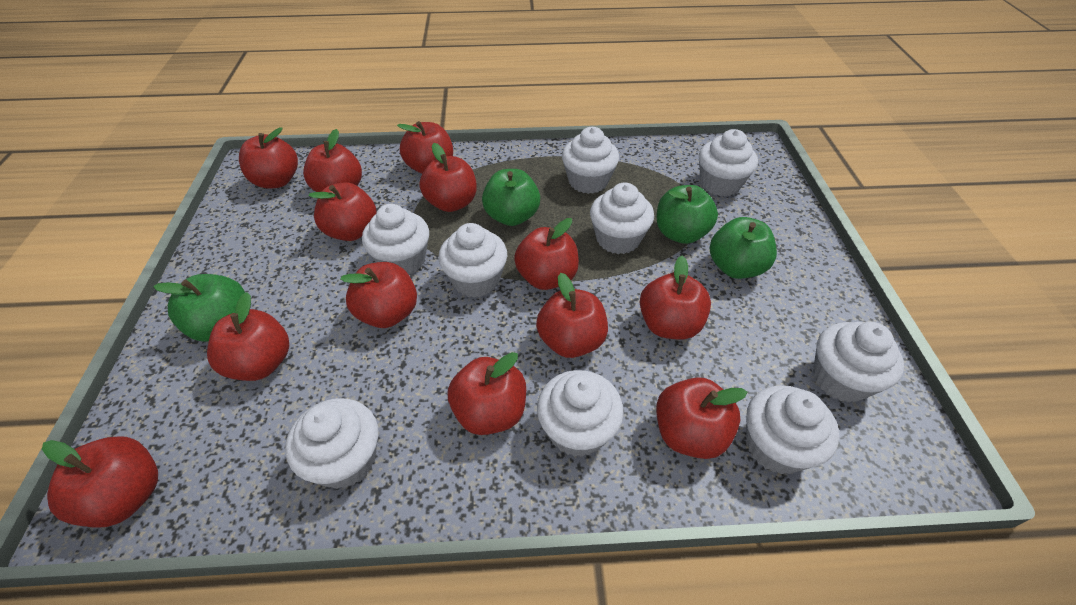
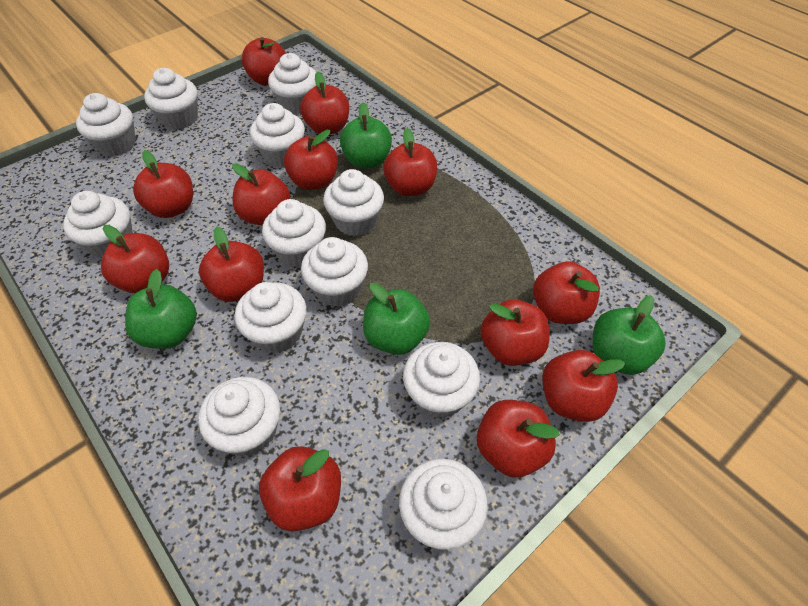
white cupcake: [285,398,378,489] [362,204,429,274] [439,223,507,298] [537,370,624,457] [562,127,619,194] [590,182,654,254] [699,129,758,197] [746,385,839,474] [813,322,904,403] = 9 -> [63,191,133,258] [76,93,136,156] [144,68,198,130] [199,377,280,457] [235,282,307,354] [250,103,305,167] [262,199,326,268] [268,53,316,114] [301,237,368,307] [323,169,384,236] [399,459,488,550] [403,342,480,418] = 12

